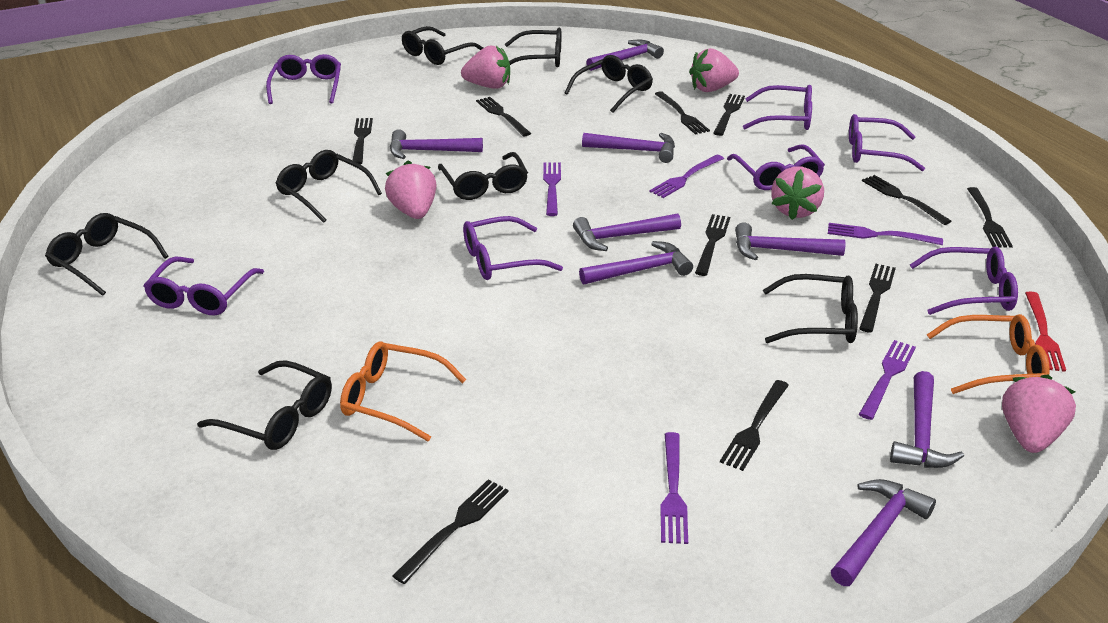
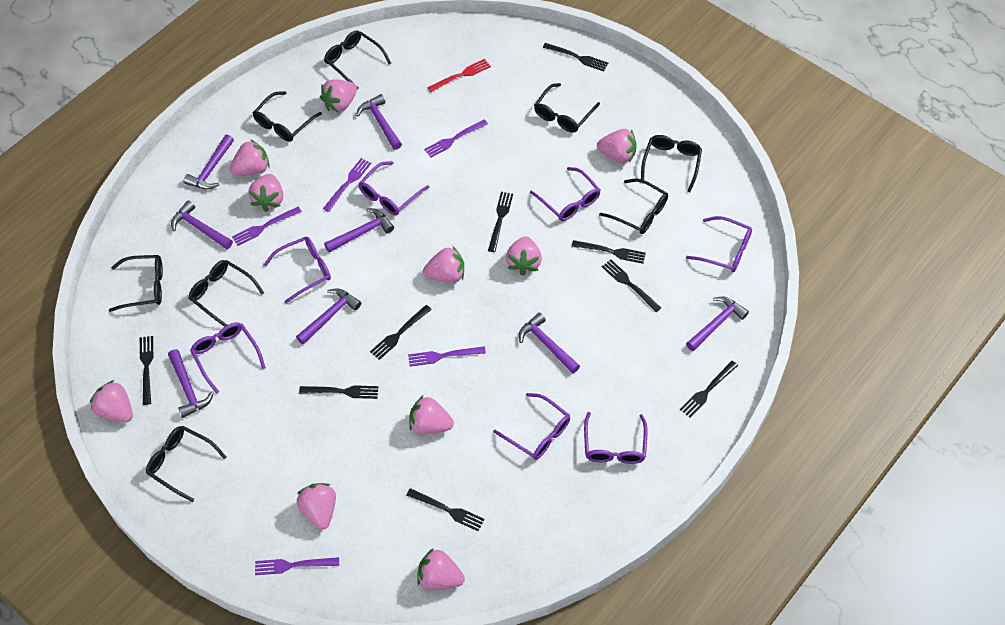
black fork: [353,118,373,164] [393,479,509,584] [476,97,531,136] [655,91,710,135] [695,214,730,276] [713,94,745,136] [720,380,789,471] [859,264,896,333] [862,175,951,225] [967,187,1013,248] = 10 -> [140,336,154,405] [299,385,378,399] [370,305,432,360] [406,488,485,531] [488,192,513,252] [543,43,608,72] [572,240,646,264] [602,259,661,312] [680,361,738,418] = 9
orange glasses: [340,341,467,441] [927,314,1050,394] = 2 -> none = 0
pink strawberry: [385,161,437,219] [461,45,510,89] [689,48,739,92] [771,167,824,220] [1002,375,1076,453] = 5 -> [90,380,133,422] [230,139,270,176] [248,174,283,212] [297,483,336,530] [320,79,357,113] [409,396,454,434] [417,548,465,590] [423,246,464,283] [506,236,542,276] [597,129,637,163] = 10

